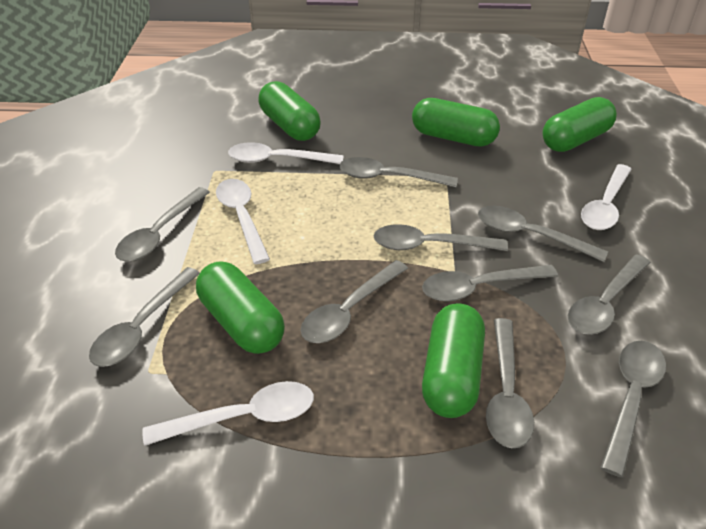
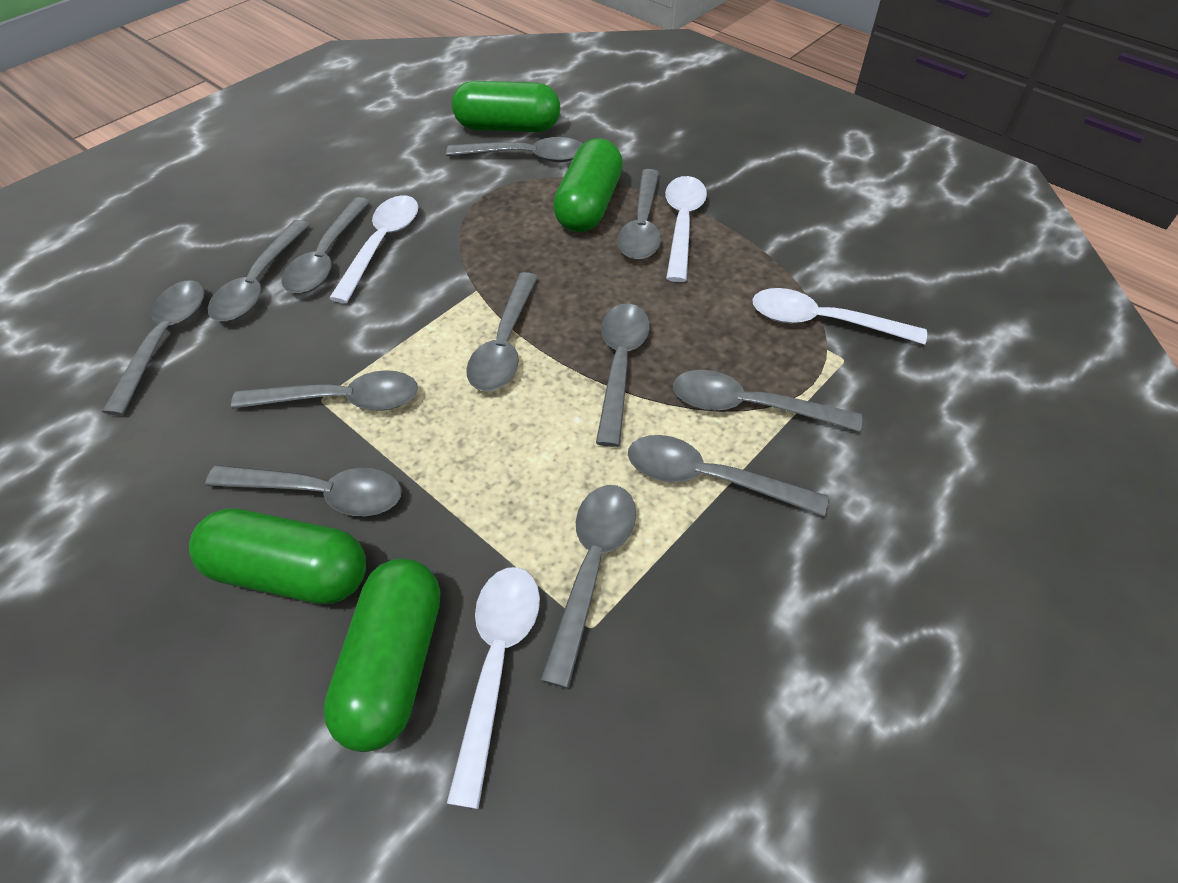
green capsule: [196,261,285,354] [259,81,321,141] [412,98,500,147] [422,303,485,418] [542,97,617,152] = 5 -> [189,508,366,604] [323,559,440,752] [452,81,560,132] [553,138,623,232] = 4
grey spoon: [89,267,200,367] [115,187,210,262] [300,260,408,343] [339,157,458,187] [374,224,508,251] [422,265,558,302] [478,206,608,262] [486,318,534,448] [568,254,651,335] [600,341,666,477] = 10 -> [102,280,205,416] [205,465,402,516] [208,220,310,321] [231,370,418,411] [281,197,370,294] [446,137,582,162] [466,272,538,391] [540,485,636,688] [596,304,650,447] [617,169,661,260] [628,435,829,516] [673,370,862,432] = 12

